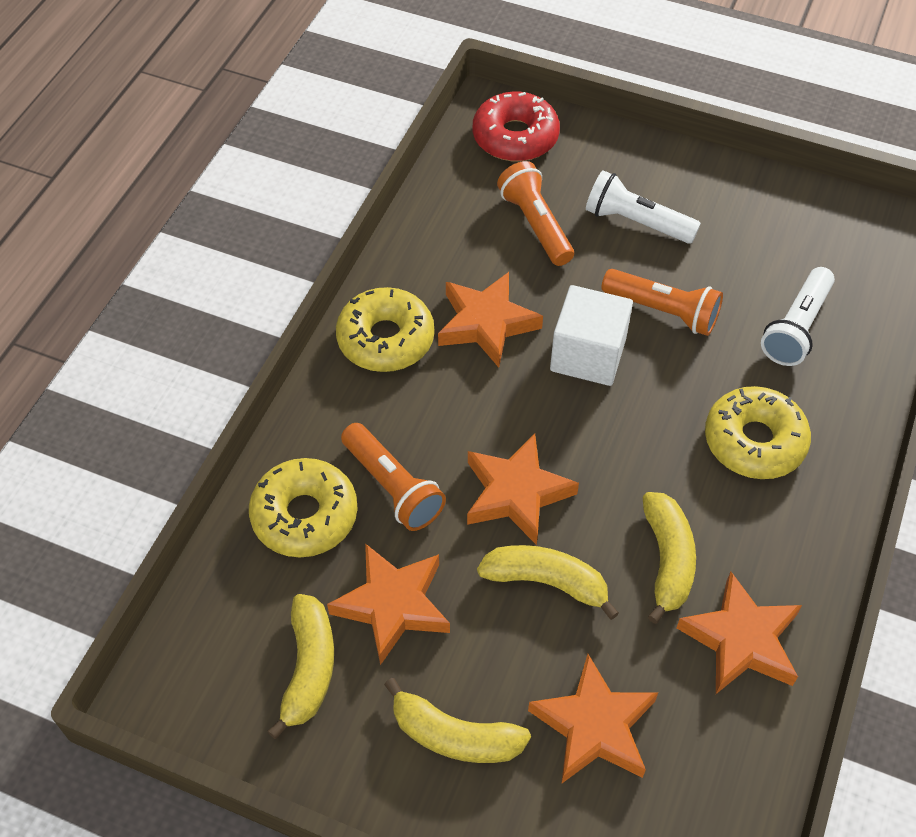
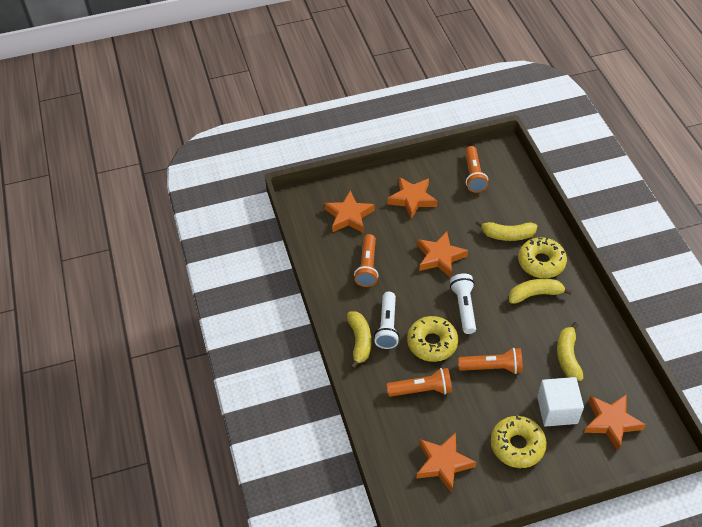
orange flashlight: [341,423,446,531] [497,161,574,266] [601,269,723,336] = 3 -> [354,234,379,287] [387,368,452,397] [458,348,523,374] [465,146,488,193] = 4
red donut: [473,92,560,161] = 1 -> none = 0

